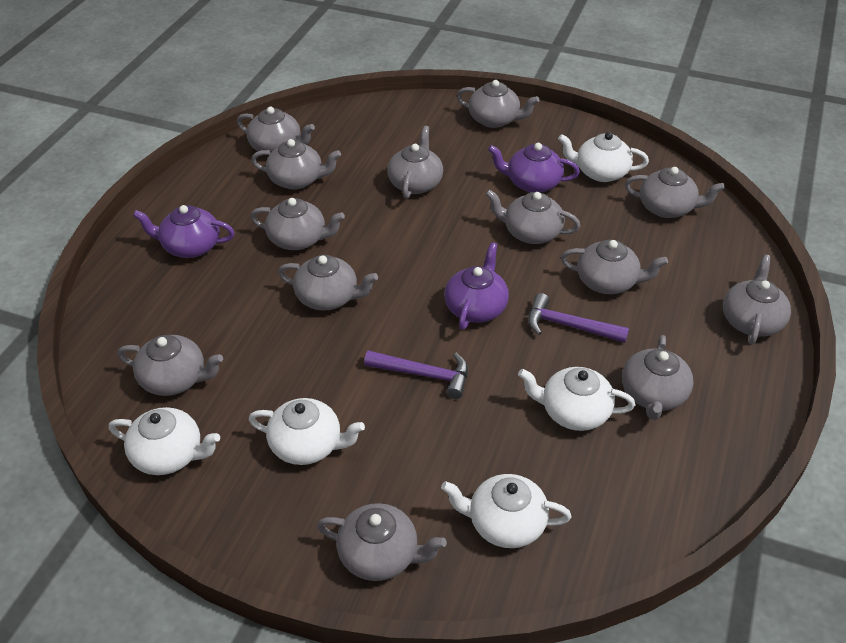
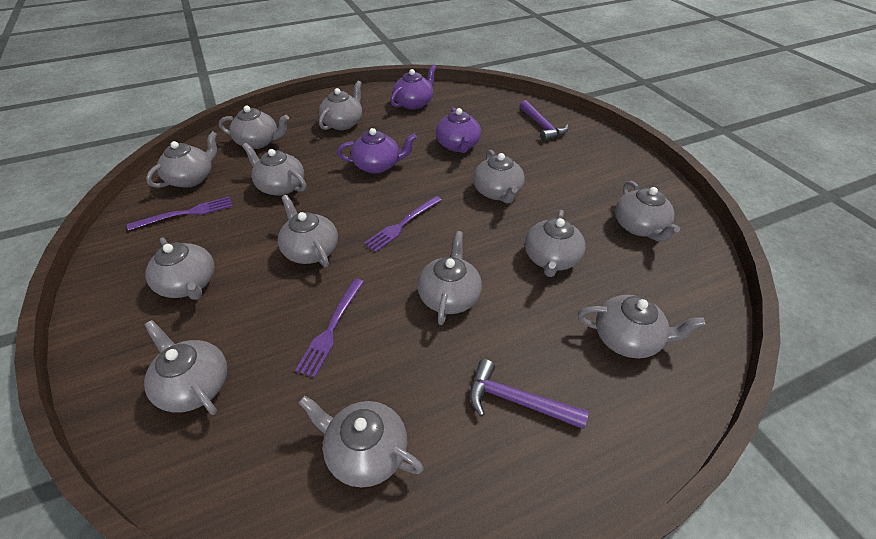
purple fork: none = 0 -> [127,196,232,231] [295,278,364,378] [364,196,442,252] = 3
white teapot: [109,407,220,475] [249,398,365,465] [441,474,571,548] [518,367,635,431] [558,132,649,182] = 5 -> none = 0

